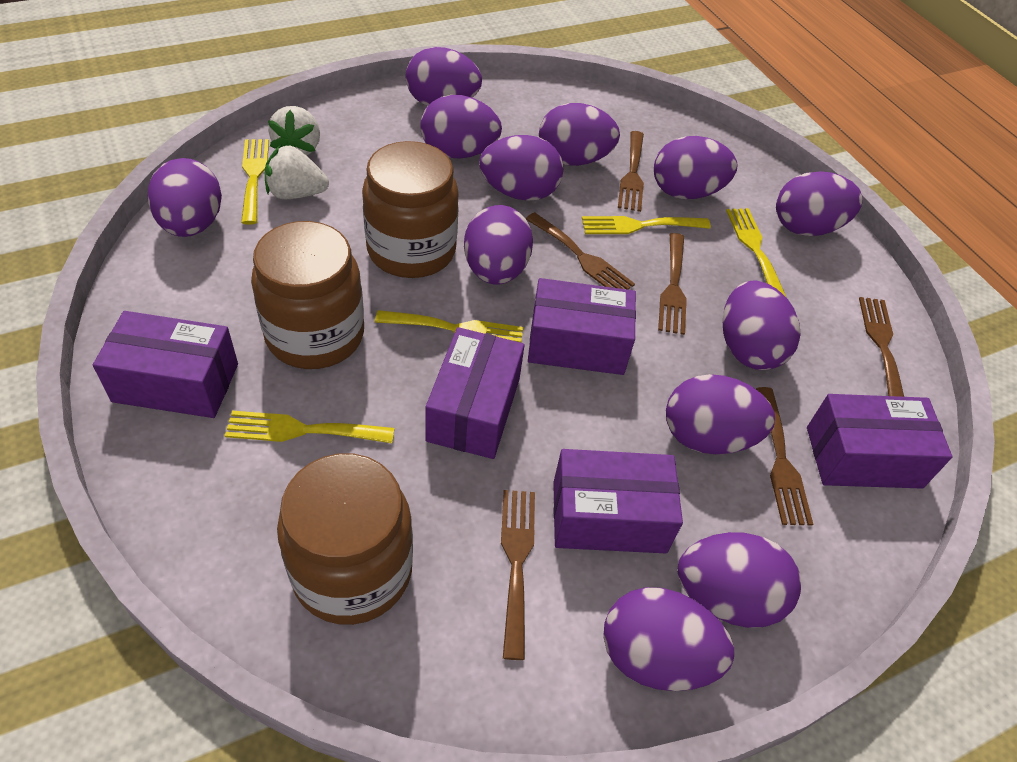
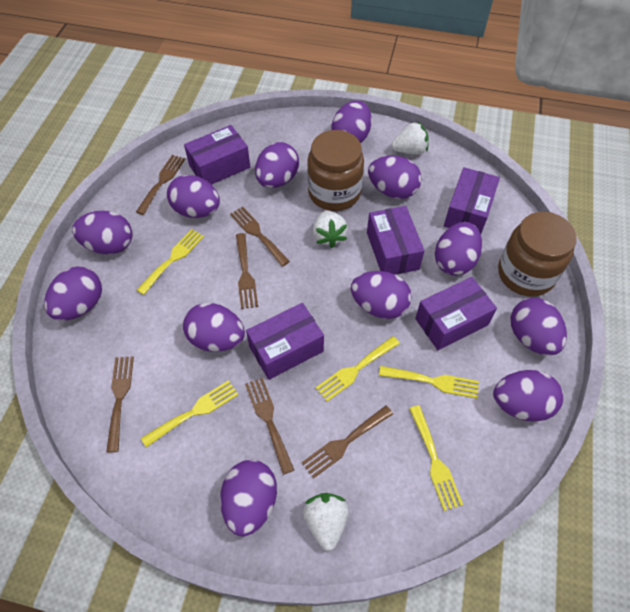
brown jar: [251,221,364,369] [277,453,413,625] [362,141,459,278] = 3 -> [307,130,364,211] [498,212,577,297] = 2
white strawberry: [265,144,329,199] [268,106,320,155] = 2 -> [303,493,349,551] [313,211,348,248] [391,122,429,155] = 3

